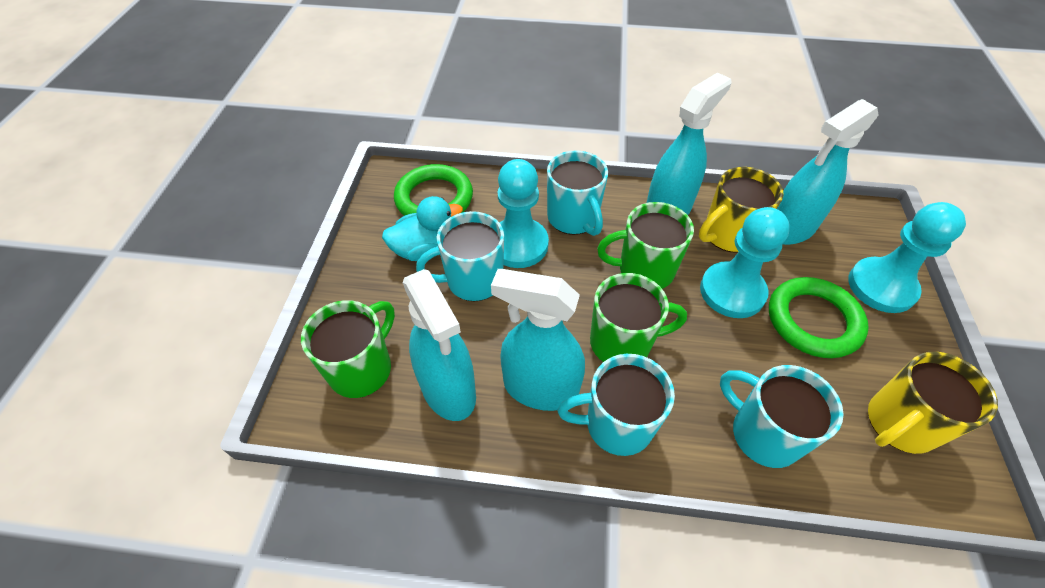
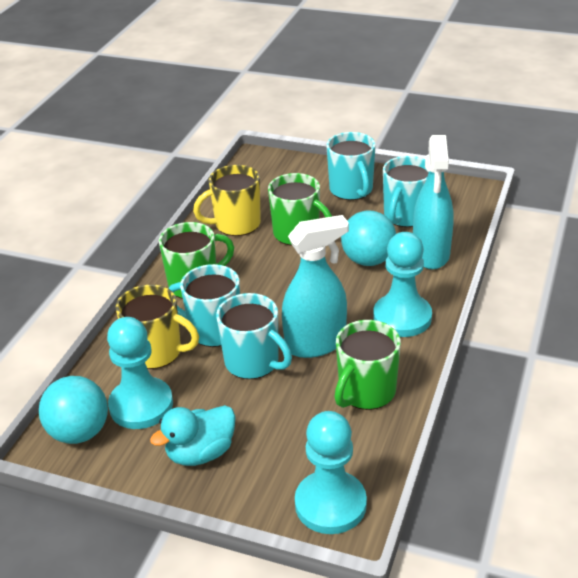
green ring: [394,164,473,216] [769,277,869,358] = 2 -> none = 0
turquoise ball: none = 0 -> [39,376,108,444] [341,211,396,266] = 2
turquoise spray bottle: [403,269,476,421] [491,269,585,411] [647,72,731,215] [777,99,879,245] = 4 -> [282,215,349,358] [413,135,453,269] = 2

